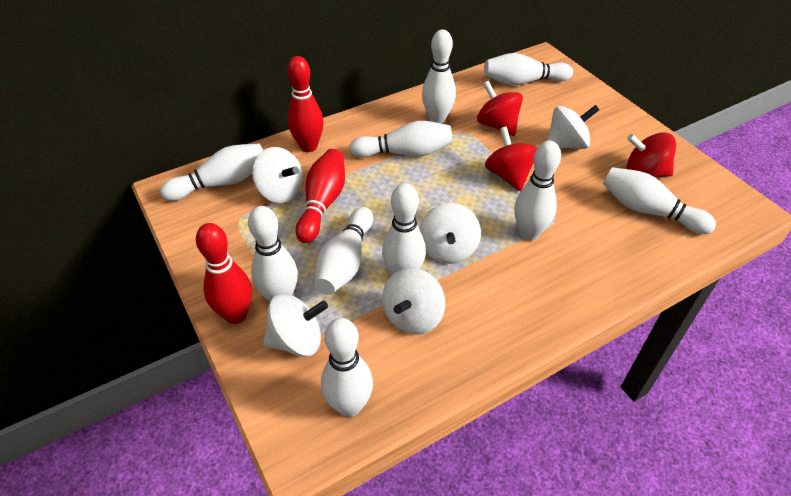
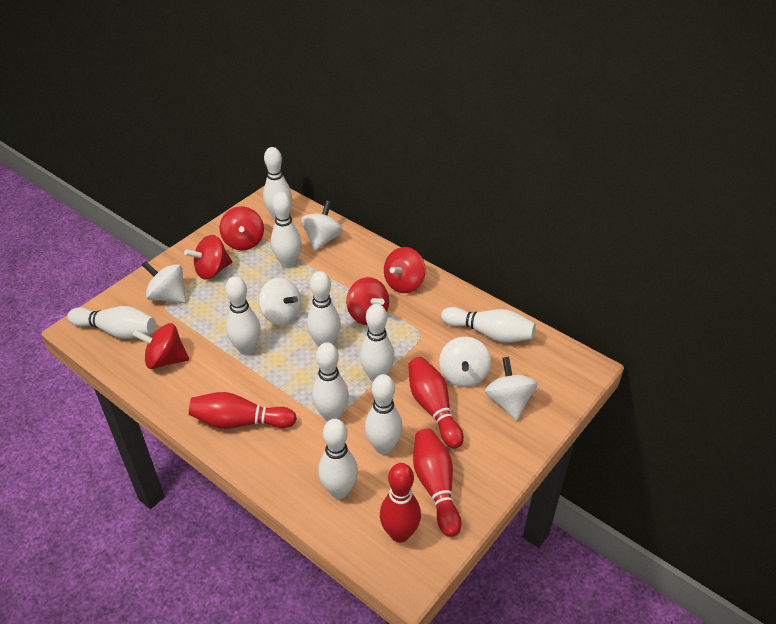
red bowling pin: [196,223,252,324] [287,56,324,152] [296,149,345,243] = 3 -> [189,392,297,429] [380,463,421,543] [408,357,464,449] [413,429,461,537] = 4
red spinning top: [477,81,523,136] [485,127,537,191] [627,132,676,177] = 3 -> [132,323,189,369] [184,235,232,280] [219,206,264,250] [346,277,389,325] [384,247,426,293] = 5

